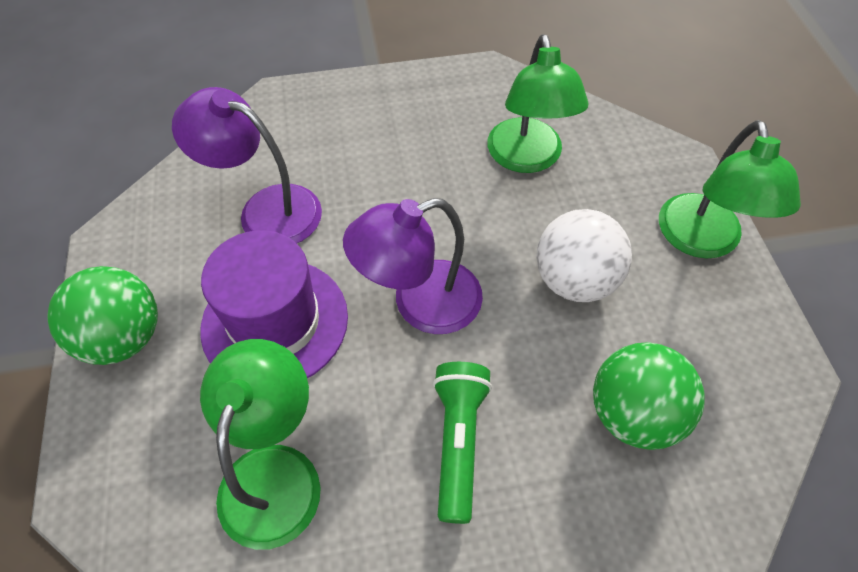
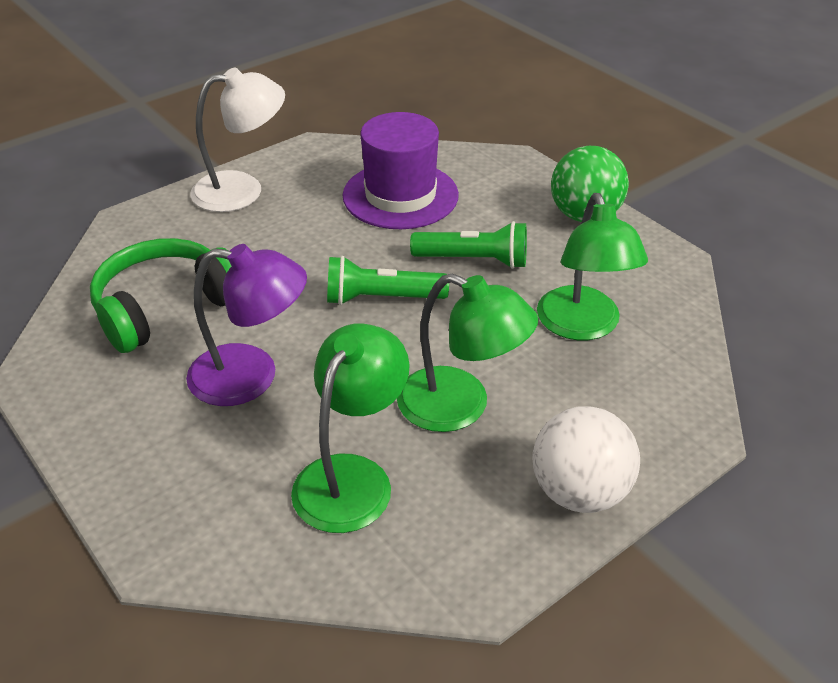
green ball: [48,266,158,365] [593,342,705,450] = 2 -> [551,146,629,222] = 1
green flashlight: [433,362,492,524] = 1 -> [327,256,449,305] [410,221,527,269] = 2
green headphones: none = 0 -> [90,238,231,353] = 1
purple lamp: [172,87,322,243] [343,198,483,334] = 2 -> [186,244,307,406] = 1
white lamp: none = 0 -> [190,68,285,212] = 1

